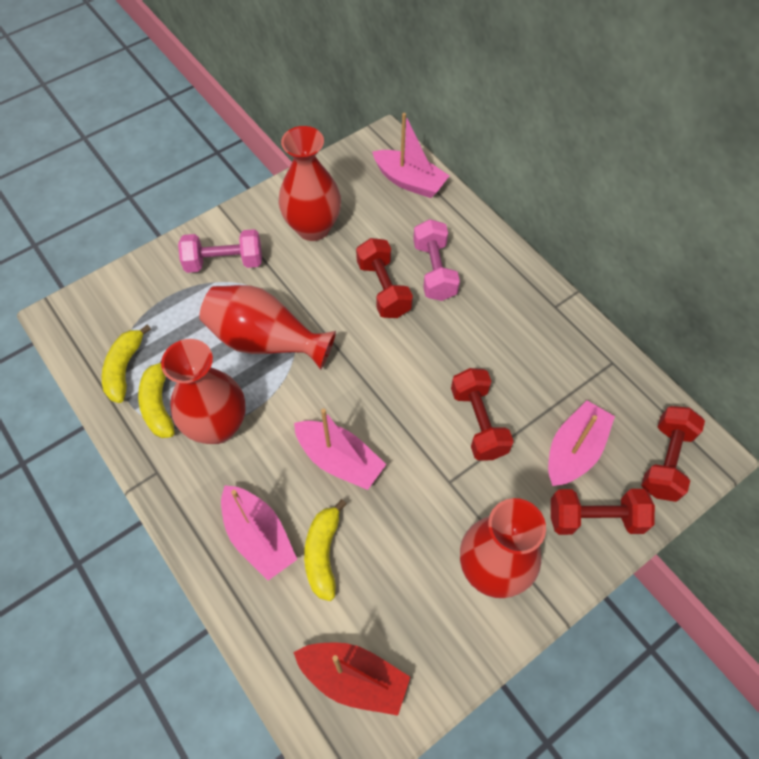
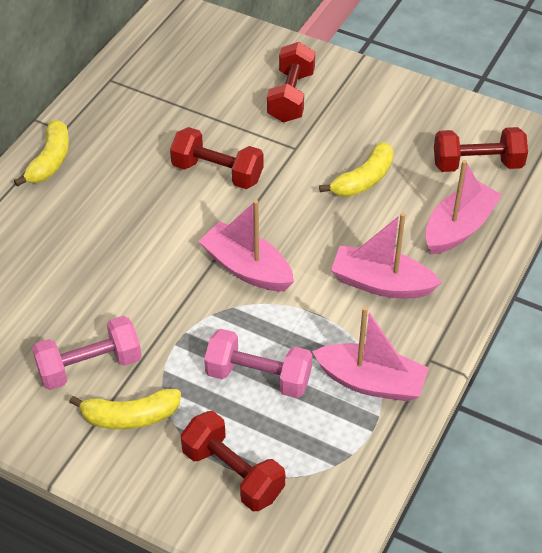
red boat: [293,642,410,716] = 1 -> none = 0
red vase: [161,339,246,444] [199,285,336,370] [278,126,341,241] [460,498,546,598] = 4 -> none = 0

